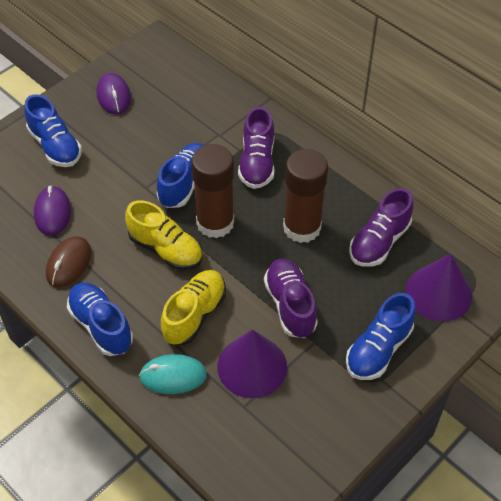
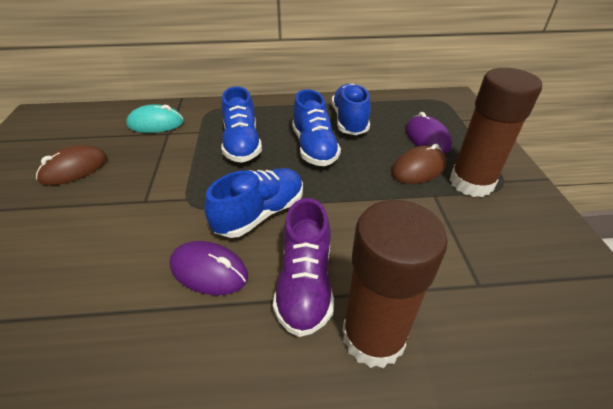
brown mouse: [46,236,91,287] = 1 -> [36,145,107,185] [391,144,447,184] = 2
purple cone: [217,329,287,398] [406,254,472,322] = 2 -> none = 0
purple shoe: [238,107,275,189] [264,259,318,338] [349,188,413,267] = 3 -> [273,198,334,337] = 1
yellow shoe: [125,200,202,270] [161,270,226,345] = 2 -> none = 0

